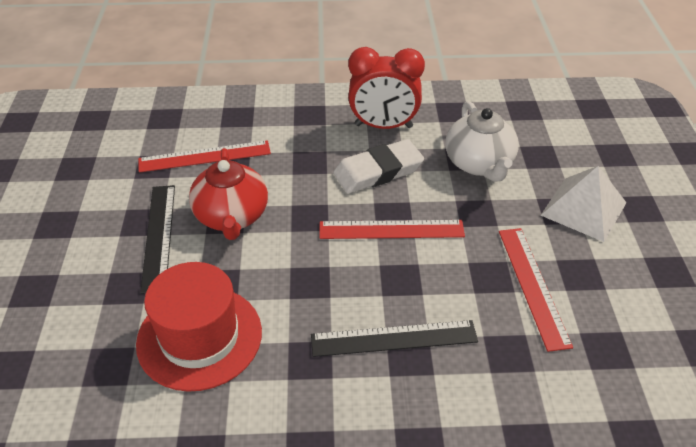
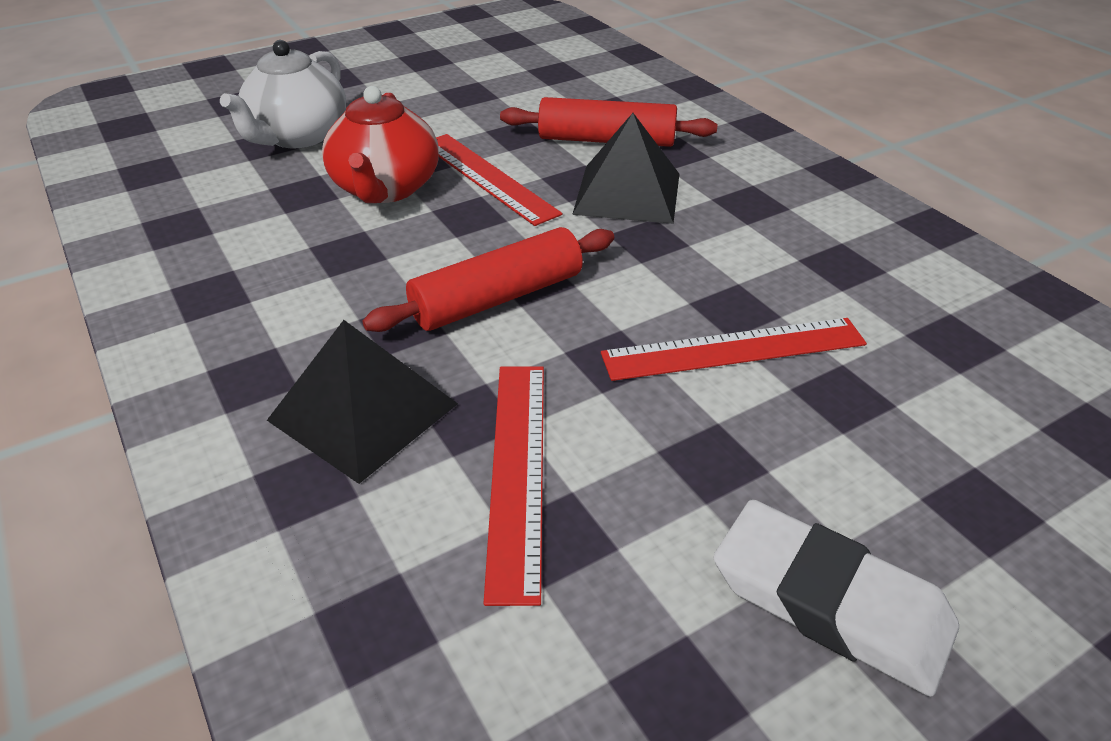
black pyramid: none = 0 -> [267,320,458,484] [572,113,679,224] = 2
black ruler: [140,185,175,294] [311,320,478,357] = 2 -> none = 0
red clock: [348,47,425,129] = 1 -> none = 0
red hat: [136,262,262,392] = 1 -> none = 0
red rolling pin: none = 0 -> [362,227,614,332] [500,97,718,147] = 2
white pyramid: [541,166,627,242] = 1 -> none = 0

